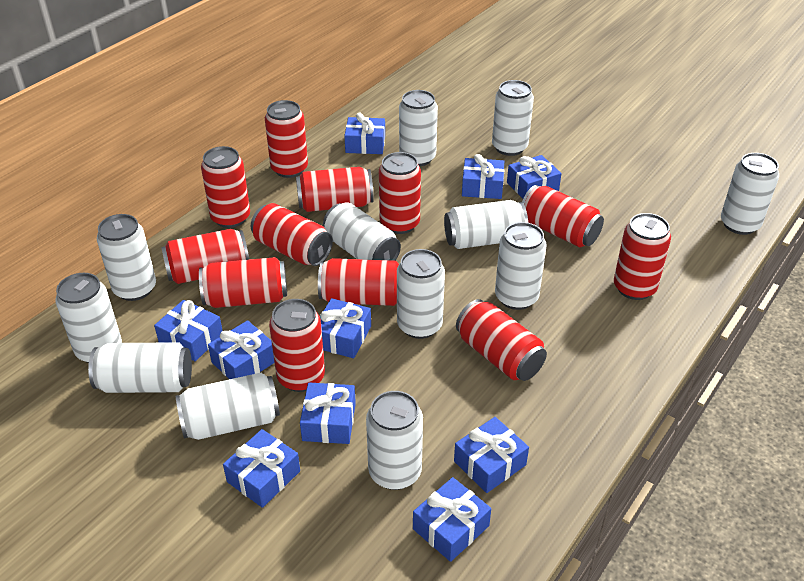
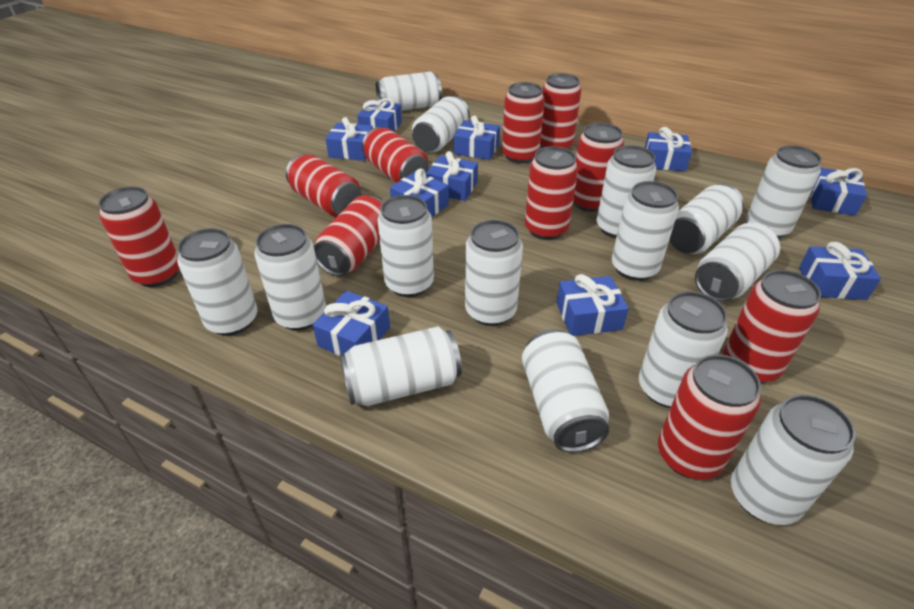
red can: [161,229,249,284] [199,257,287,308] [201,146,250,228] [251,203,333,266] [265,100,308,178] [269,299,325,392] [296,167,374,212] [318,258,399,306] [379,152,421,234] [456,299,547,381] [522,185,604,247] [614,213,671,300] = 12 -> [98,186,179,287] [286,154,361,217] [314,196,384,276] [362,127,429,183] [502,82,545,163] [525,146,578,240] [540,73,581,149] [573,123,624,212] [658,354,761,479] [723,270,821,383] = 10
white can: [55,273,122,363] [88,342,192,393] [97,214,156,301] [176,373,280,440] [323,202,401,261] [366,391,423,490] [397,249,445,339] [399,90,438,166] [444,200,528,249] [492,80,534,156] [495,222,547,310] [721,153,779,235] = 12 -> [177,228,257,336] [254,224,326,331] [340,326,462,406] [376,71,442,111] [378,195,434,297] [412,96,469,153] [465,220,523,326] [522,329,610,452] [596,145,656,238] [612,181,679,281] [639,291,728,408] [669,184,744,254] [695,223,780,302] [731,394,856,525] [746,145,822,238] = 15

